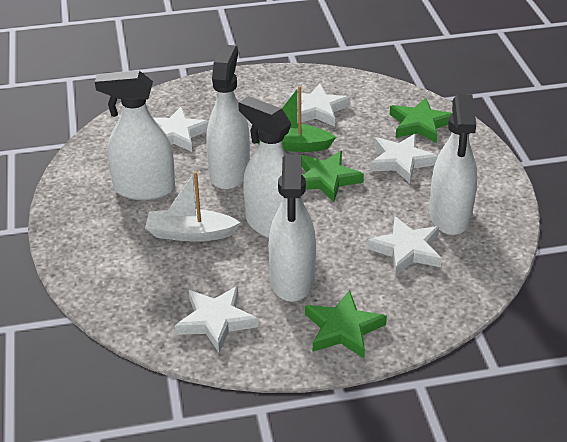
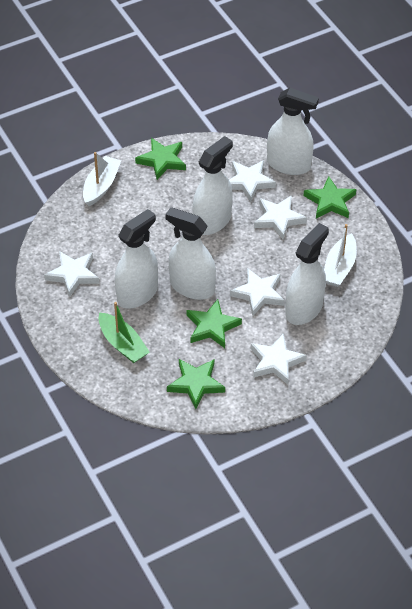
green star: [301,151,364,202] [305,290,387,358] [390,97,453,143] = 3 -> [135,138,186,180] [167,359,225,409] [186,299,242,348] [304,176,356,219] = 4
white boat: [145,171,241,242] = 1 -> [83,152,121,206] [324,224,357,287] = 2

